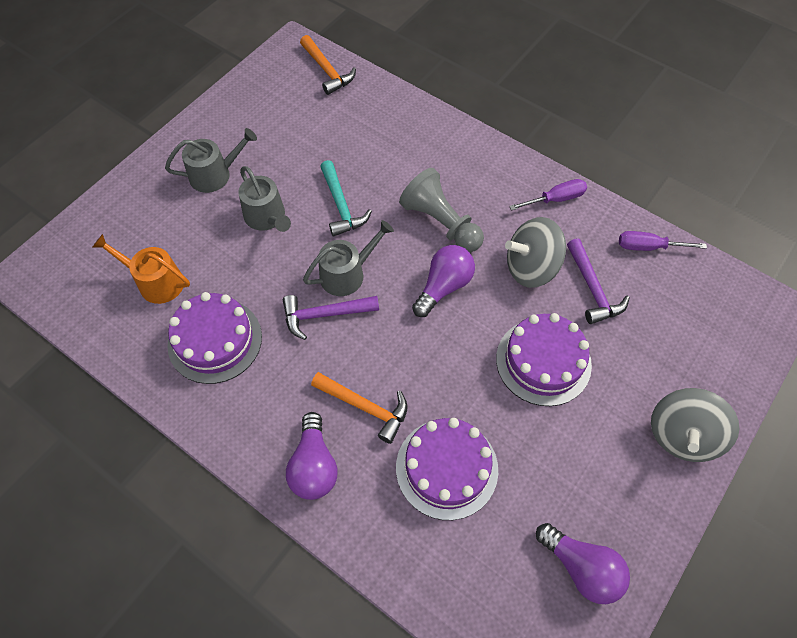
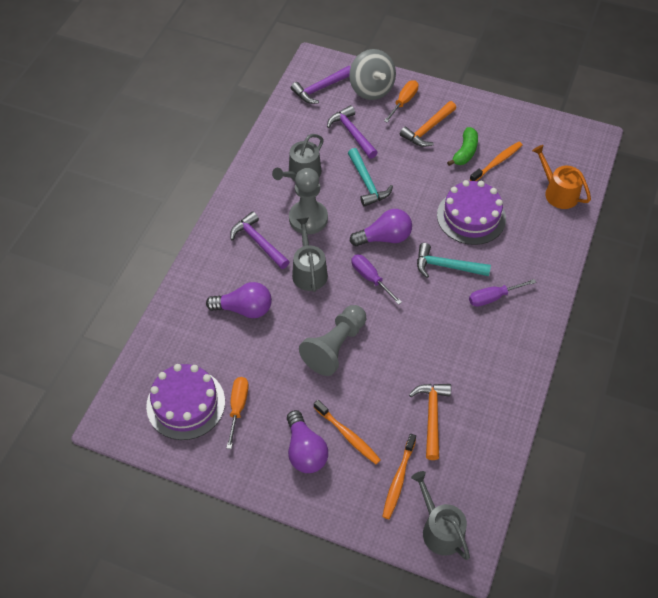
green banana: none = 0 -> [447,127,478,166] = 1
grey pawn: [399,168,484,252] = 1 -> [289,168,328,234] [299,305,366,376] = 2
grey spinning top: [505,217,566,288] [651,388,739,462] = 2 -> [349,49,396,100] = 1
orange screwdriver: none = 0 -> [226,377,249,449] [384,80,419,123] = 2
orange toothbrush: none = 0 -> [314,400,381,464] [382,434,416,519] [470,142,522,181] = 3
purple cake: [167,292,262,384] [396,418,498,520] [496,313,592,406] = 3 -> [146,364,225,440] [437,180,506,245] = 2
purple hammer: [283,295,379,340] [567,238,630,324] = 2 -> [230,211,290,269] [291,66,351,104] [327,105,378,159] = 3
turquoise hammer: [320,160,372,236] = 1 -> [348,148,393,207] [417,243,491,278] = 2

